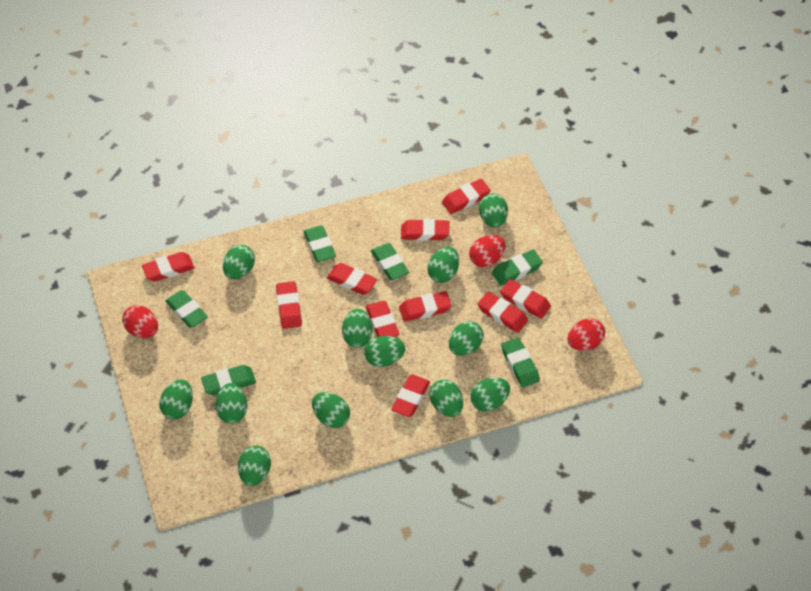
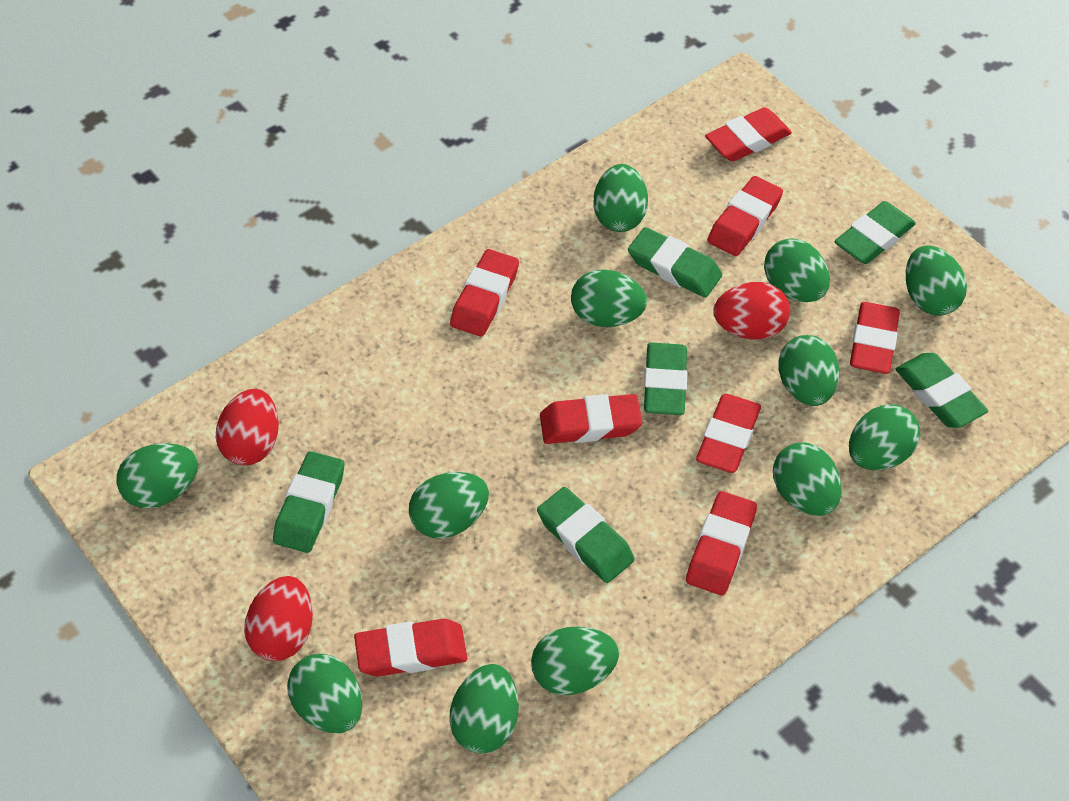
red eraser: [142,252,195,282] [276,281,302,329] [327,263,377,295] [366,301,399,337] [391,375,430,417] [399,291,451,322] [401,219,449,241] [442,179,491,214] [478,292,528,333] [500,279,551,319] = 10 -> [354,619,467,677] [450,249,519,337] [540,394,642,444] [686,491,757,595] [696,394,761,473] [705,107,792,162] [708,176,783,256] [850,302,900,374] = 8

